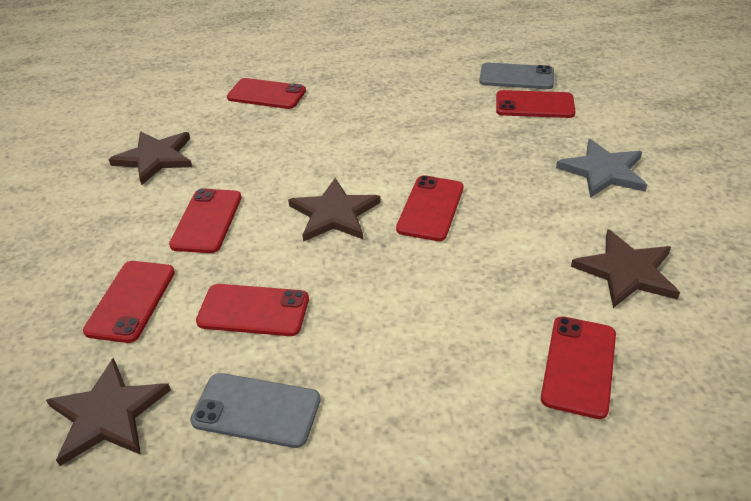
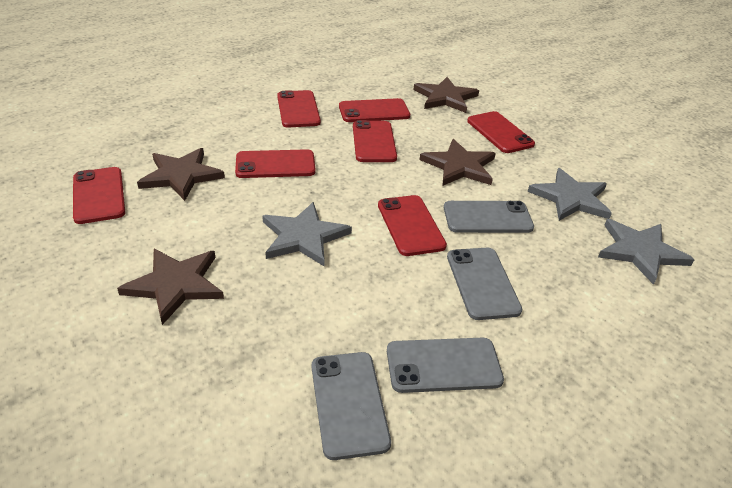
grey phone: [190,373,321,448] [479,62,554,89] = 2 -> [312,352,391,460] [387,338,504,393] [444,201,534,233] [447,248,522,320] = 4
grey star: [556,139,647,198] = 1 -> [262,202,352,266] [528,168,612,221] [598,219,695,285] = 3

